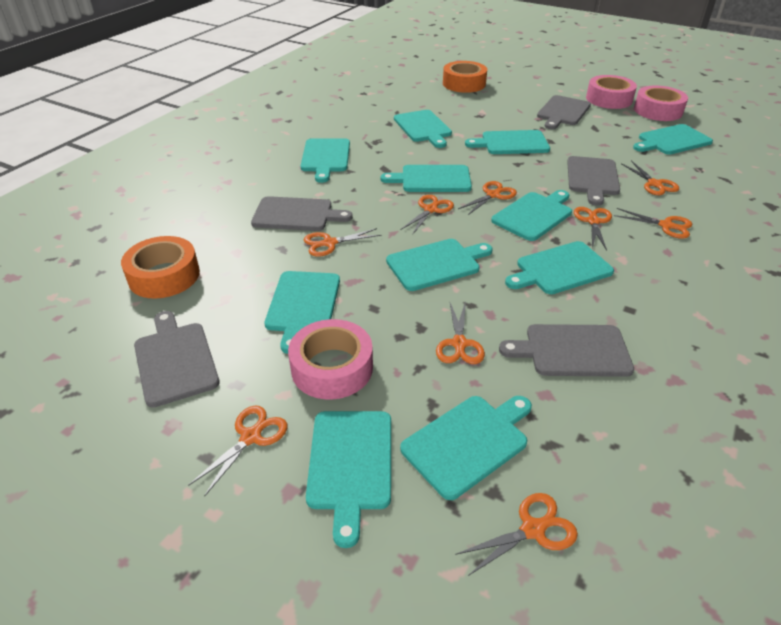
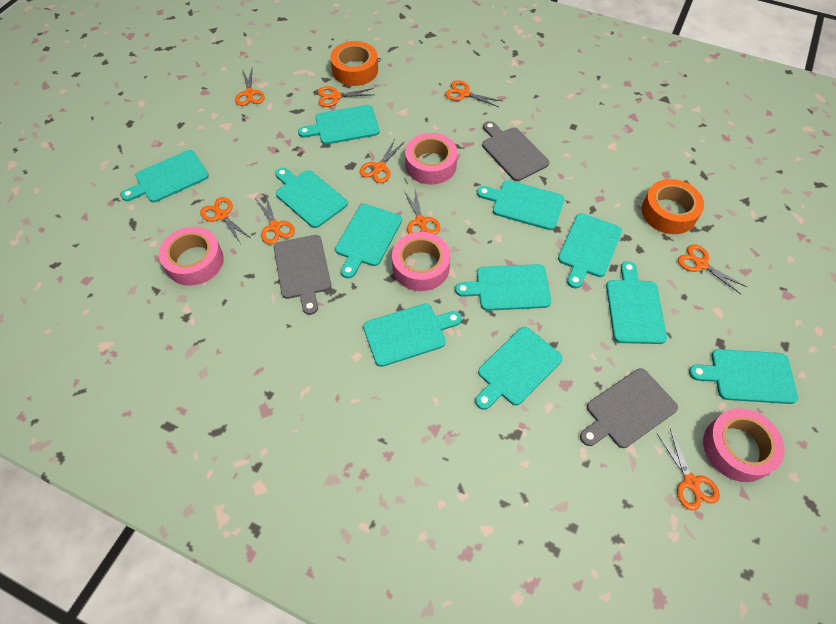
grey cutting board: [134,311,220,407] [251,196,353,231] [499,324,634,377] [537,95,591,129] [567,156,620,206] = 5 -> [274,235,331,315] [482,121,549,181] [580,368,678,448] = 3
pink tape: [288,319,373,400] [586,75,637,109] [634,86,688,121] = 3 -> [159,227,224,286] [392,232,451,291] [405,133,458,185] [703,408,785,482] = 4

